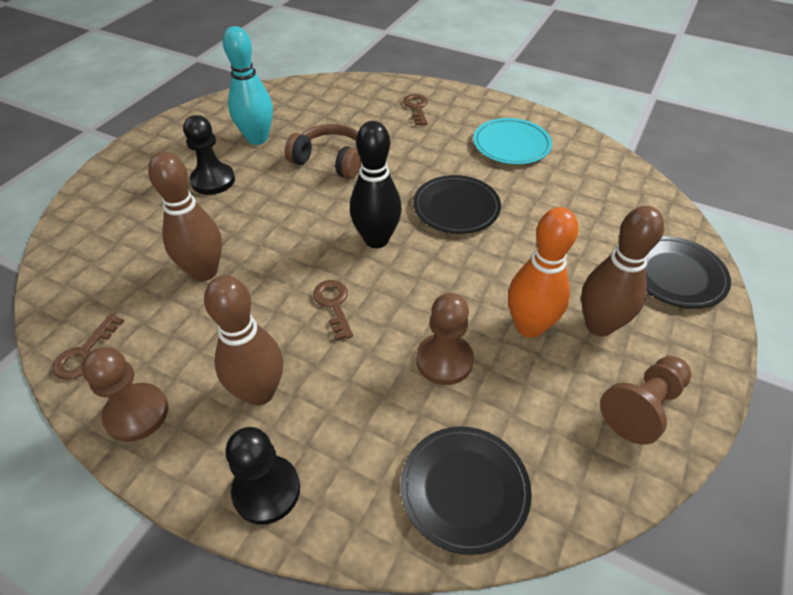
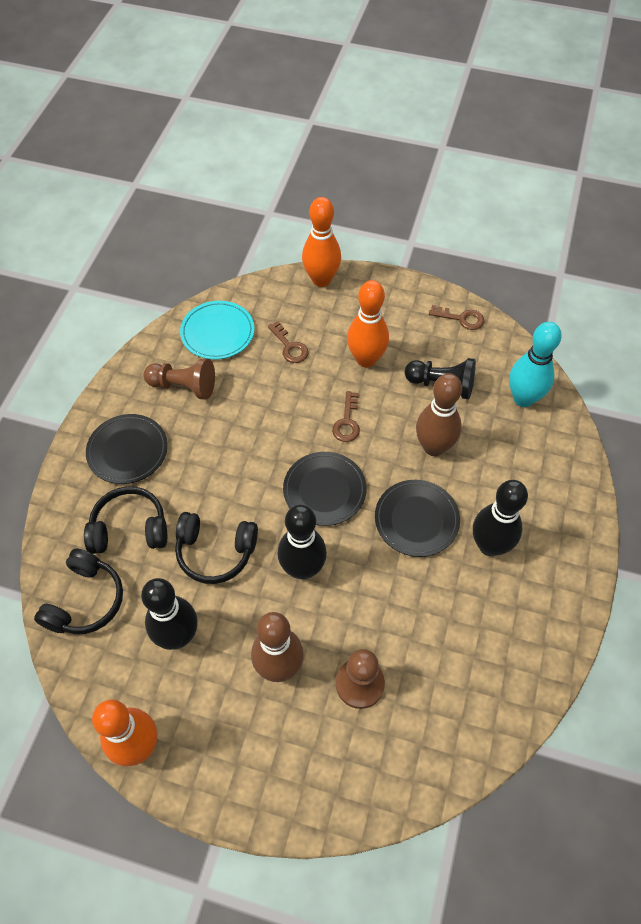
black bowling pin: [350,121,402,248] = 1 -> [141,578,198,650] [278,505,327,580] [473,480,528,556] = 3
black headphones: none = 0 -> [34,548,123,634] [84,486,167,554] [175,512,258,584] = 3
black pawn: [183,115,235,195] [226,427,300,525] = 2 -> [405,358,476,399] = 1
brown bowling pin: [148,152,222,281] [204,275,283,406] [581,206,664,336] = 3 -> [251,612,304,682] [416,373,462,456] = 2
brown headphones: [285,124,361,179] = 1 -> none = 0
brown pawn: [81,347,168,442] [416,293,474,385] [600,356,691,445] = 3 -> [143,358,215,400] [336,649,385,709] = 2
orange bowling pin: [508,207,579,338] = 1 -> [92,700,157,766] [302,197,341,287] [347,280,389,368] = 3

